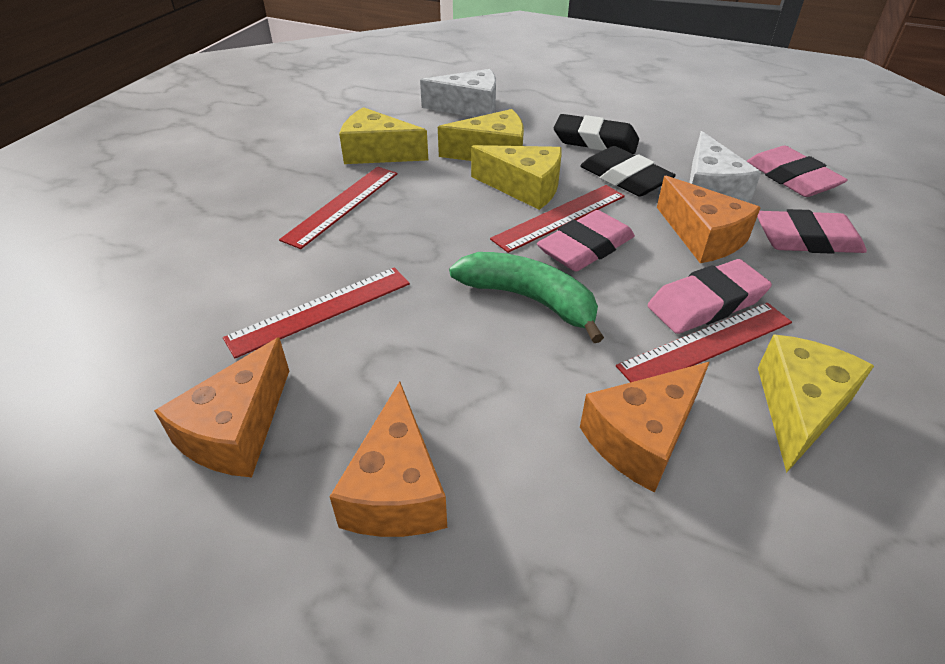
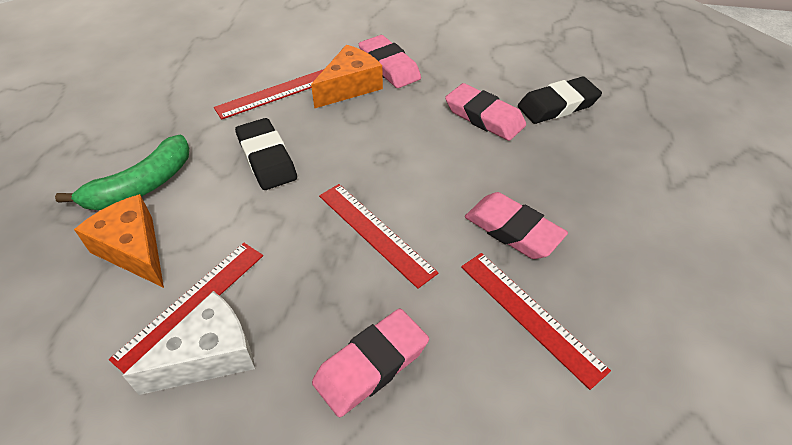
orange cheese: [154,337,289,477] [329,381,447,537] [580,362,710,493] [657,176,761,263] = 4 -> [74,194,164,288] [311,45,383,109] = 2
white cheese: [420,69,496,117] [689,131,761,203] = 2 -> [123,291,255,395] = 1
yellow cheese: [339,107,428,164] [438,109,524,161] [471,145,562,210] [758,334,874,473] = 4 -> none = 0

